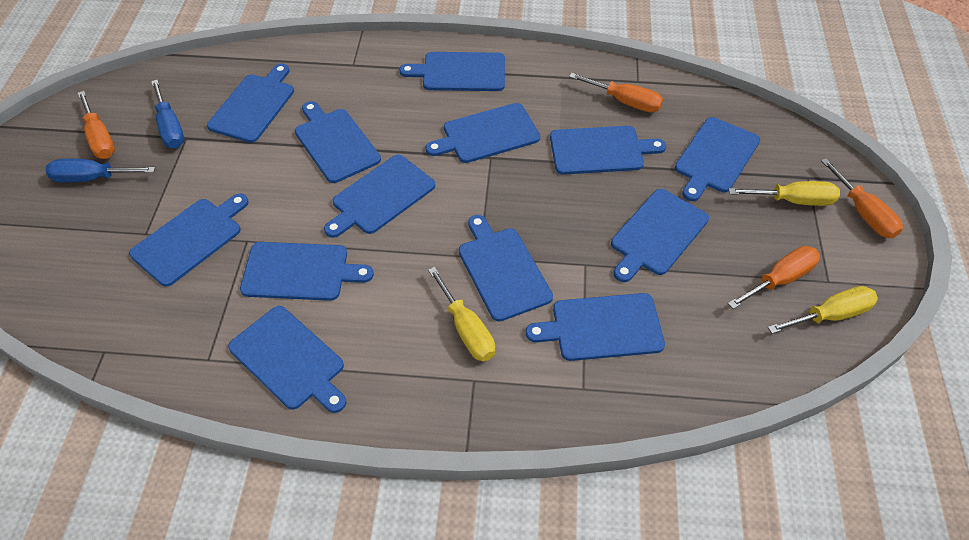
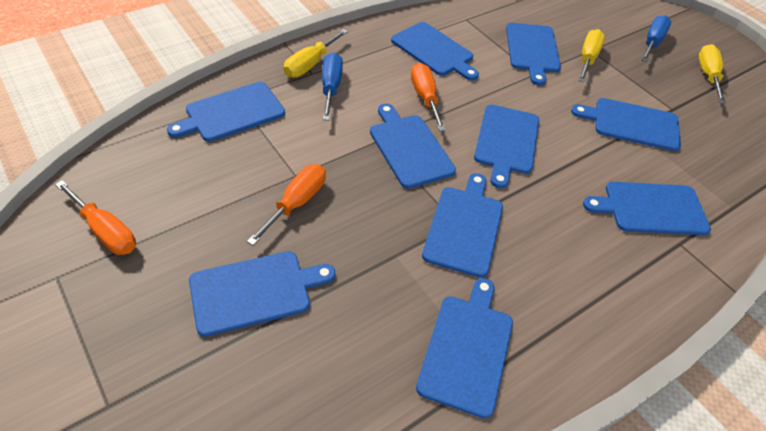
blue cutting board: [129,193,249,287] [207,64,294,143] [228,306,347,413] [240,242,374,301] [295,101,381,183] [324,155,435,238] [399,52,505,91] [426,103,540,163] [459,215,553,322] [526,293,665,361] [550,126,666,175] [611,189,709,282] [675,117,760,201] = 13 -> [167,82,285,142] [189,251,335,337] [370,103,456,189] [391,22,479,81] [416,278,513,418] [422,173,503,278] [474,105,539,189] [506,23,561,85] [571,98,681,151] [583,182,711,235] = 10
orange screwdriver: [78,91,115,159] [569,73,663,113] [728,246,820,309] [821,158,903,238] = 4 -> [55,181,136,255] [247,164,326,246] [411,63,446,131] = 3

